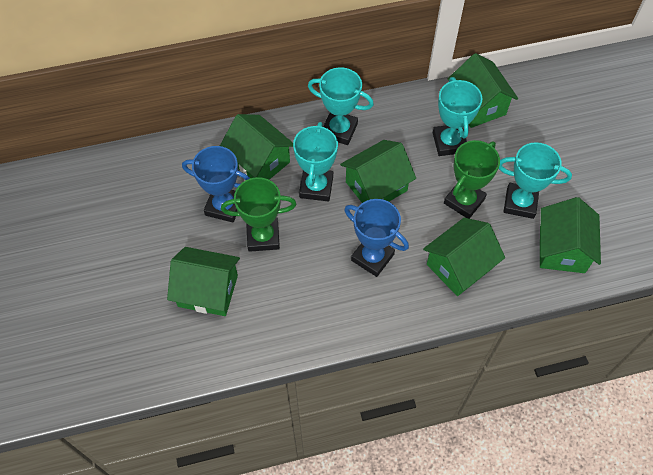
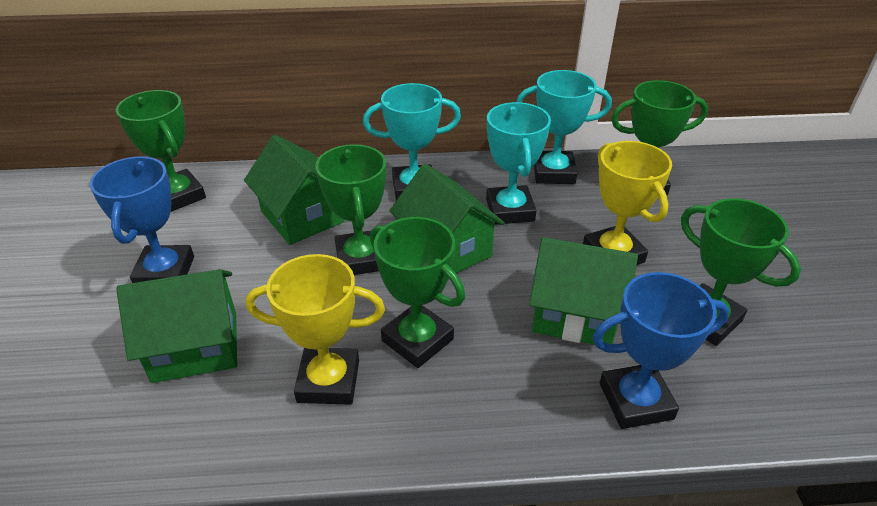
green house: [167,247,240,316] [220,114,293,180] [340,140,416,203] [423,218,505,296] [448,53,518,128] [540,197,601,273] = 6 -> [116,269,237,383] [244,135,344,245] [390,164,505,273] [529,237,638,345] = 4
green trophy: [221,177,296,252] [444,140,500,219] = 2 -> [116,90,206,212] [315,144,386,275] [370,217,465,368] [611,80,708,195] [681,198,801,346] = 5
turquoise trophy: [293,122,338,201] [308,67,374,145] [433,77,483,156] [499,142,572,219] = 4 -> [363,83,461,201] [486,102,551,225] [516,70,612,184] = 3
yellow trophy: none = 0 -> [245,254,385,405] [583,141,672,265] = 2

